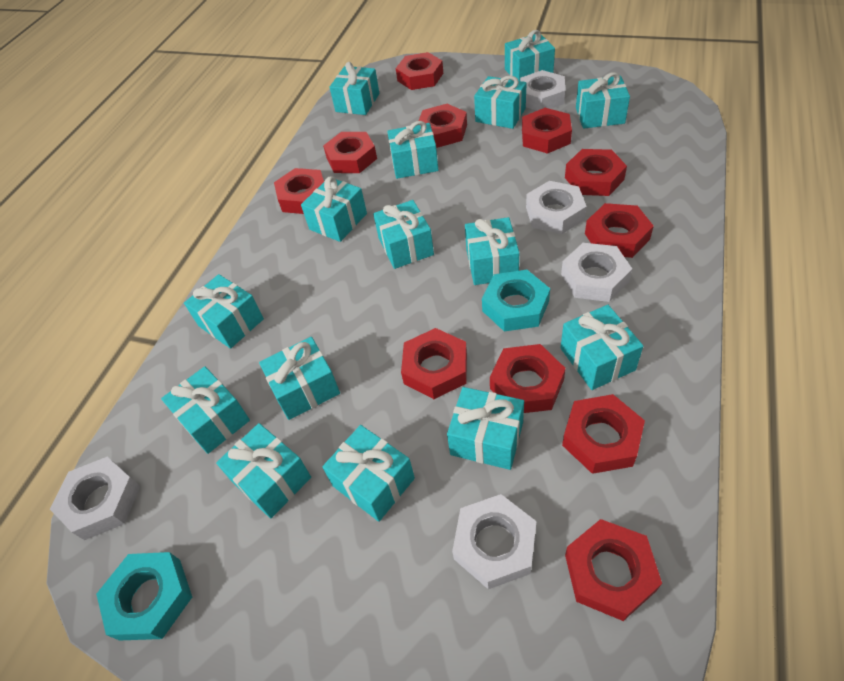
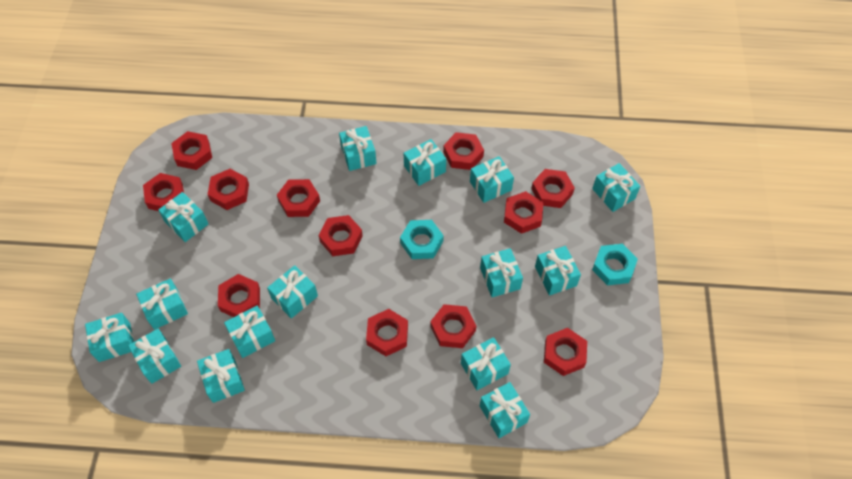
red nut: [274,168,324,214] [323,132,377,173] [396,52,443,90] [401,328,467,399] [418,104,467,148] [490,344,566,413] [522,108,572,154] [562,394,645,474] [565,149,627,196] [565,519,662,621] [585,203,654,258] = 11 -> [143,173,184,211] [171,131,212,170] [207,169,249,210] [218,274,260,317] [277,179,320,217] [318,215,363,256] [366,309,408,356] [430,304,476,348] [443,132,484,170] [504,191,543,234] [531,169,575,208] [544,328,587,376] = 12
white nut: [50,457,140,540] [452,494,537,589] [520,70,565,111] [526,181,587,234] [561,243,632,302] = 5 -> none = 0

